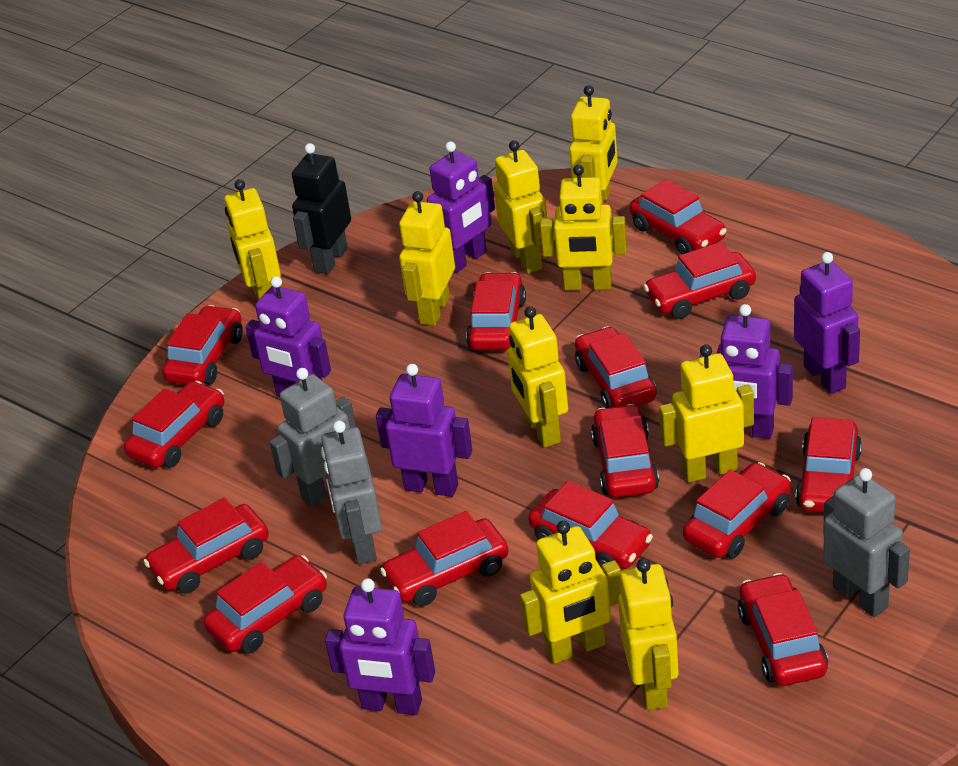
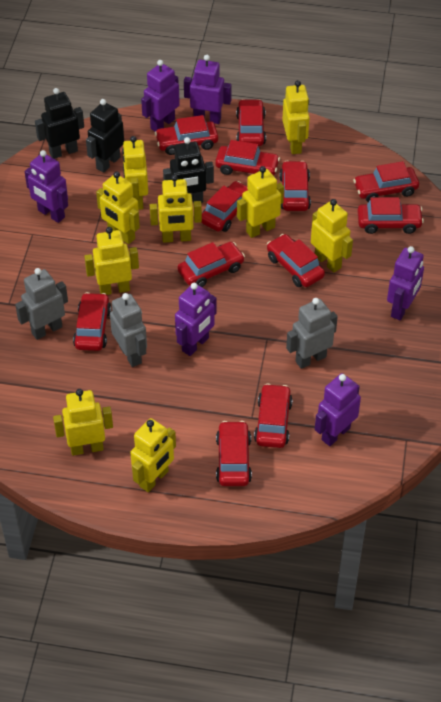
black robot: [292,143,351,274] = 1 -> [35,88,84,159] [86,99,124,173] [163,137,214,204] = 3
red car: [124,381,224,468] [144,498,269,594] [162,305,243,385] [204,555,327,654] [380,511,509,606] [466,272,526,350] [528,481,653,569] [575,326,656,408] [591,404,659,498] [629,179,727,254] [643,242,756,319] [683,462,791,559] [738,573,828,686] [795,417,862,513] = 14 -> [73,292,111,351] [155,115,218,155] [177,242,245,287] [201,181,248,232] [215,140,280,176] [216,421,252,486] [236,99,266,146] [254,383,293,448] [267,234,325,287] [279,161,311,211] [353,161,419,202] [357,197,424,234] = 12

